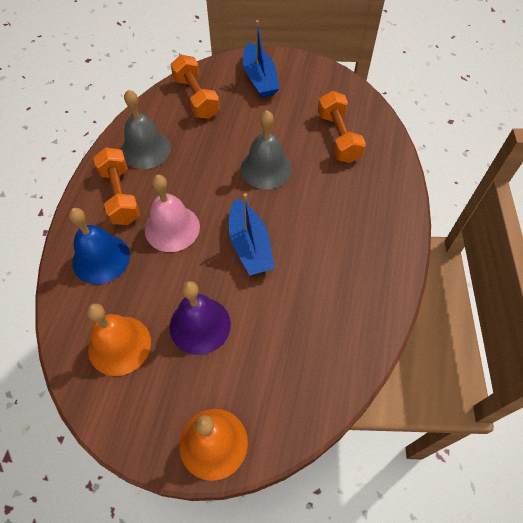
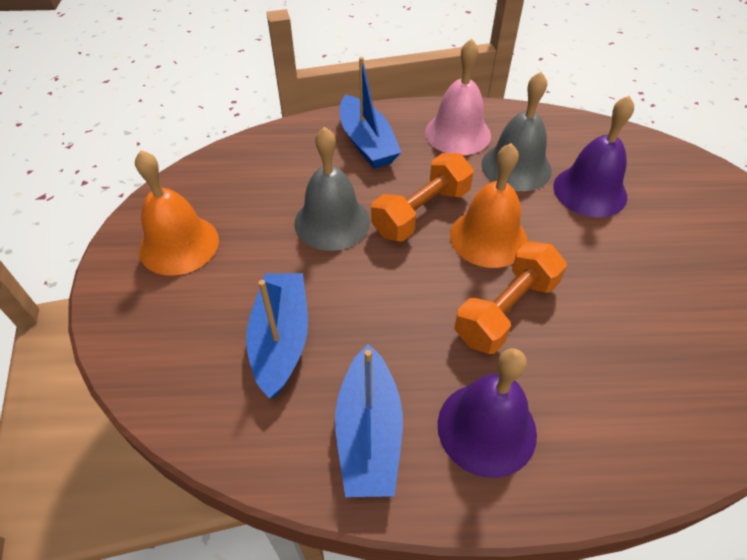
blue bell: [69,208,130,284] = 1 -> none = 0
blue boat: [229,193,275,276] [243,20,280,98] = 2 -> [246,273,308,398] [335,344,403,497] [340,57,402,169] = 3
orange dumbbell: [93,148,140,225] [170,55,220,119] [318,91,366,163] = 3 -> [371,153,474,242] [455,241,567,354] = 2
purple bell: [170,281,231,355] = 1 -> [438,348,537,478] [553,96,634,217] = 2

